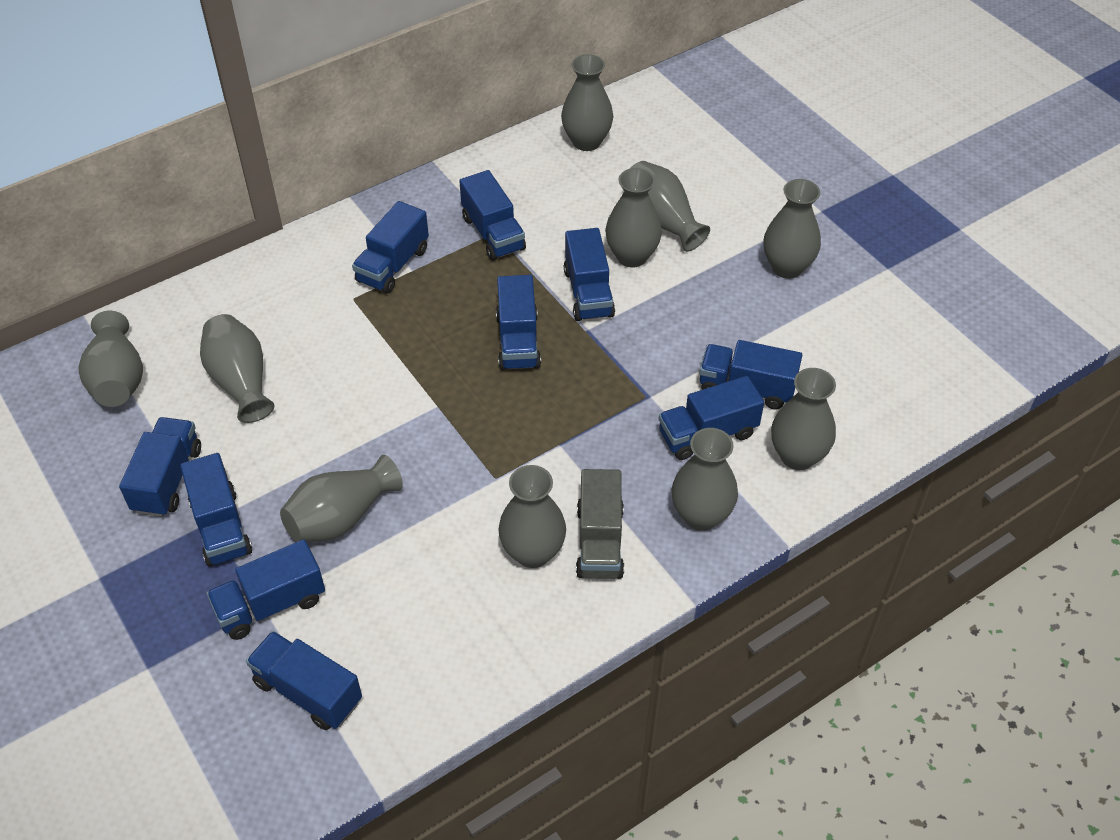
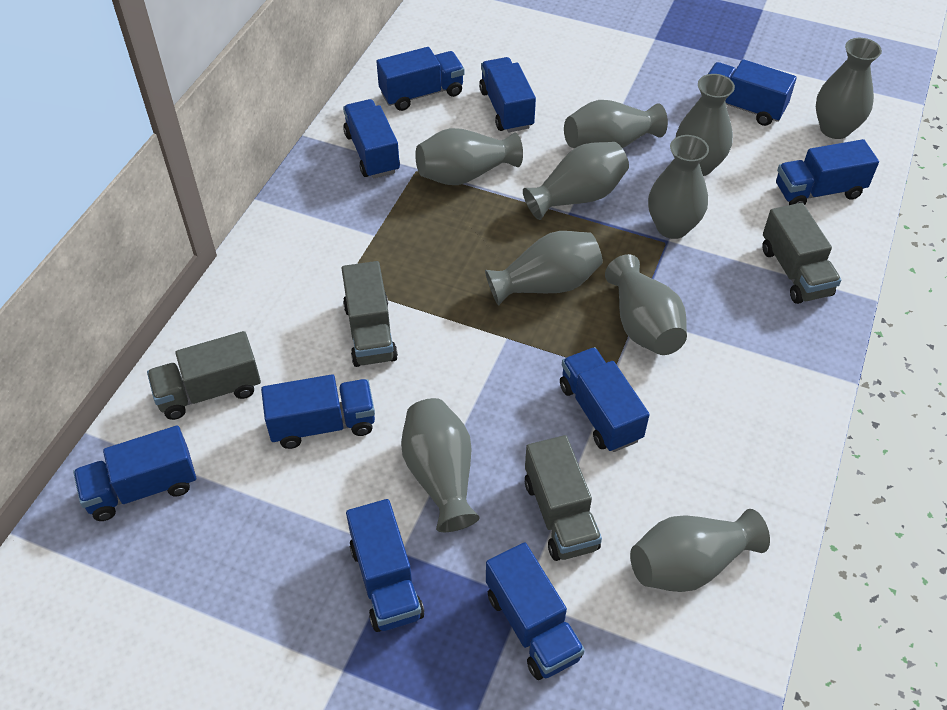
grey truck: [576,469,624,579] = 1 -> [147,331,261,420] [342,261,398,367] [525,435,602,561] [762,203,841,304] = 4

